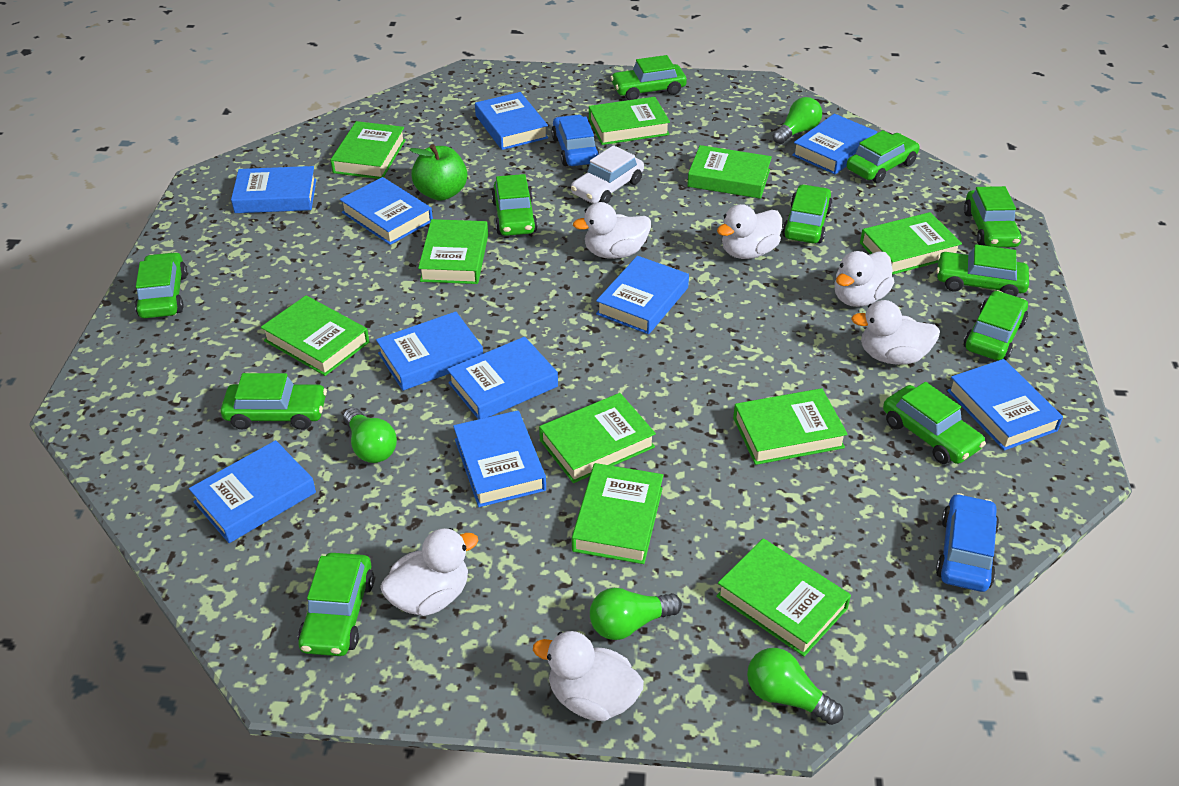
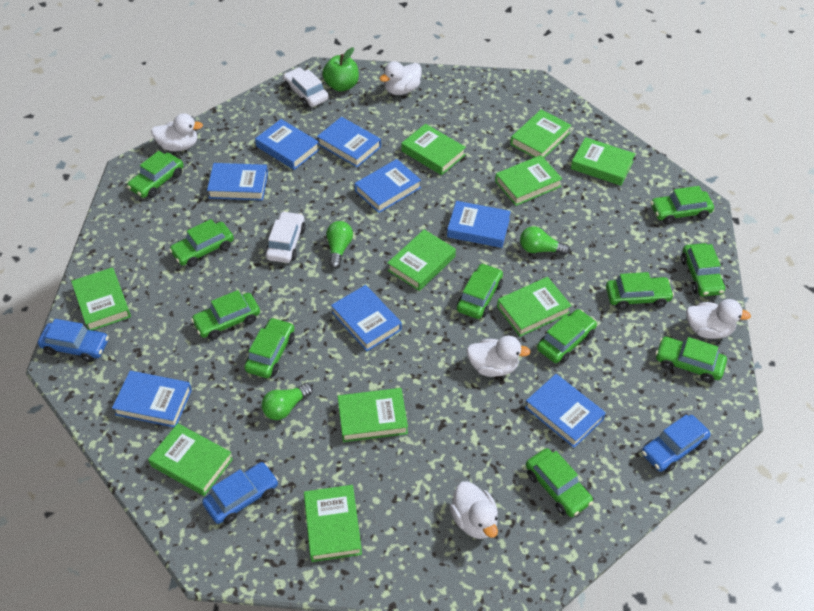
blue book: [189,440,316,543] [231,166,316,213] [340,177,433,245] [376,311,483,391] [447,337,558,419] [453,410,546,507] [475,92,548,150] [596,256,689,334] [792,114,877,174] [947,359,1063,451] = 10 -> [112,371,192,427] [207,163,268,201] [255,119,320,170] [317,117,381,167] [331,285,402,351] [355,159,421,213] [447,201,511,248] [525,374,606,448] = 8
blue car: [551,115,600,166] [936,493,999,592] = 2 -> [38,319,109,362] [202,462,278,524] [641,414,711,472] = 3
green light bulb: [343,407,397,463] [590,588,682,640] [747,648,844,725] [773,97,822,144] = 4 -> [261,383,313,420] [326,221,353,269] [520,226,570,255] = 3
white car: [571,145,644,204] = 1 -> [265,211,306,263] [283,67,329,108] = 2
white duck: [380,528,479,616] [533,631,644,721] [573,202,651,259] [717,204,782,259] [835,251,894,307] [851,300,940,365] = 6 -> [151,113,203,151] [379,61,422,95] [450,481,498,539] [467,336,531,377] [686,299,751,339] = 5

